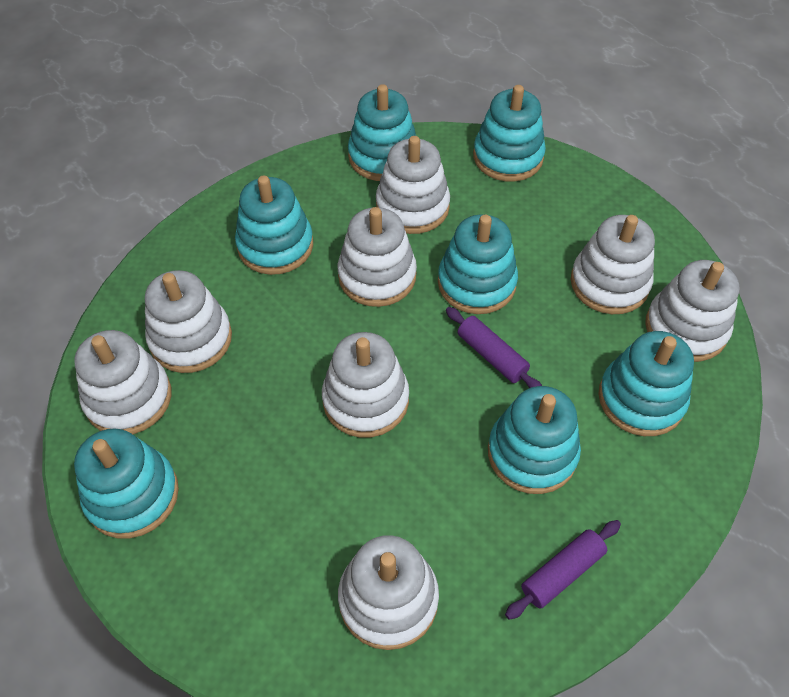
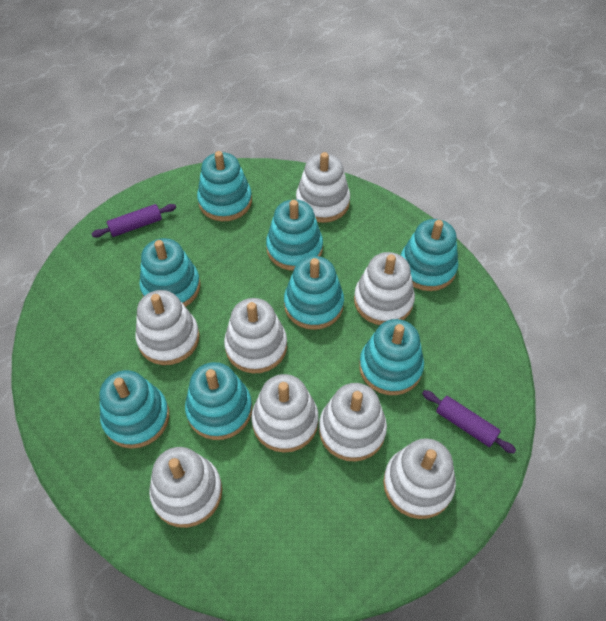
turquoise stacking toy: [74,429,179,538] [235,176,313,275] [348,84,416,181] [438,214,518,314] [473,85,546,182] [488,386,581,494] [598,331,694,436] = 7 -> [99,370,169,449] [139,238,201,307] [185,362,252,440] [197,151,252,221] [266,199,323,271] [284,256,344,330] [359,319,424,395] [401,219,459,291] = 8

